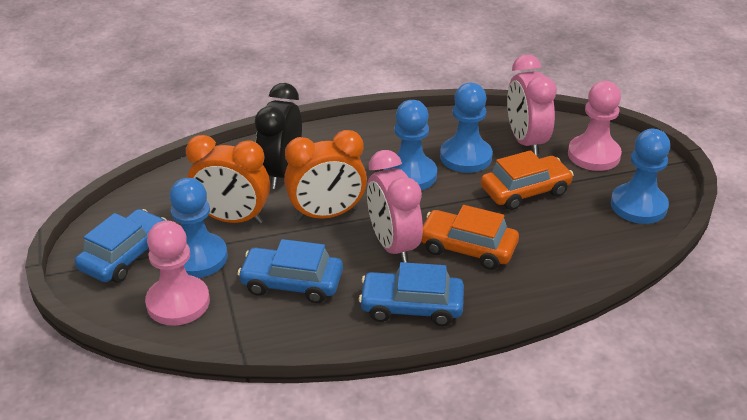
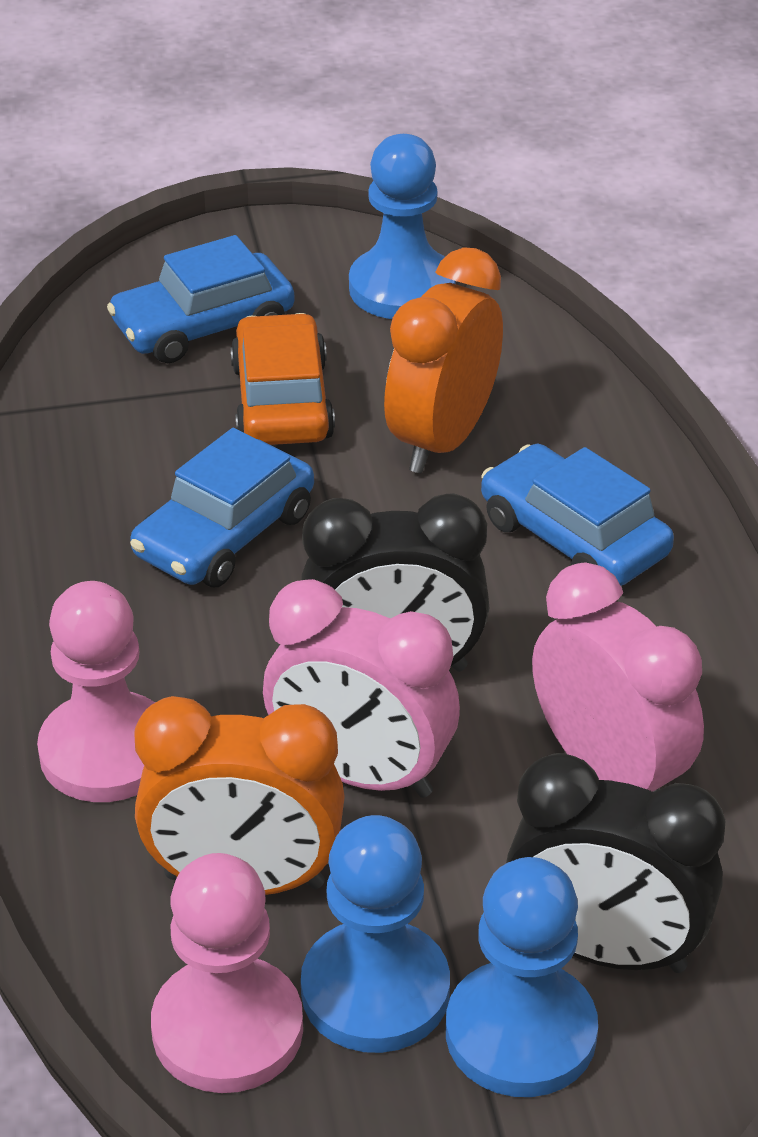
black clock: [255,83,302,189] = 1 -> [301,493,489,672] [506,753,725,973] = 2
blue pawn: [169,178,228,278] [384,100,437,190] [440,83,493,173] [611,129,670,224] = 4 -> [301,815,450,1053] [349,134,456,319] [446,857,598,1097] = 3
orange car: [421,205,519,270] [481,150,574,210] = 2 -> [230,313,335,445] = 1

